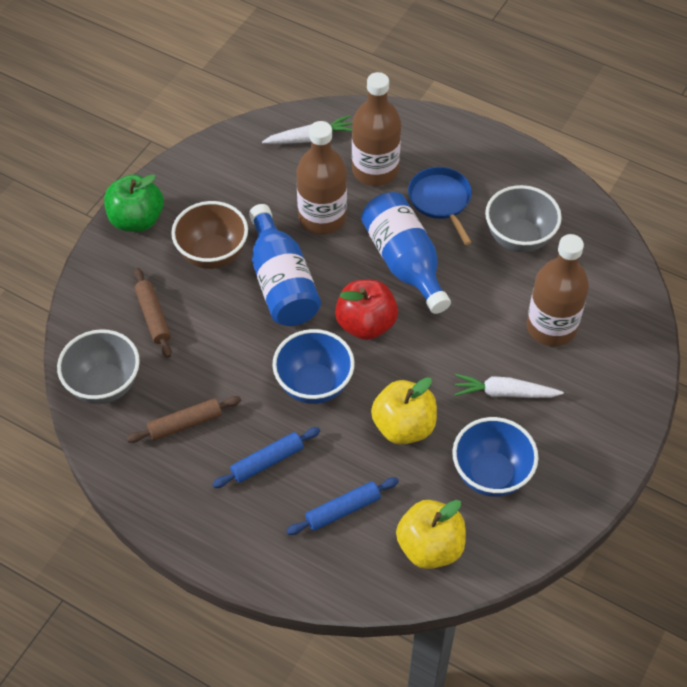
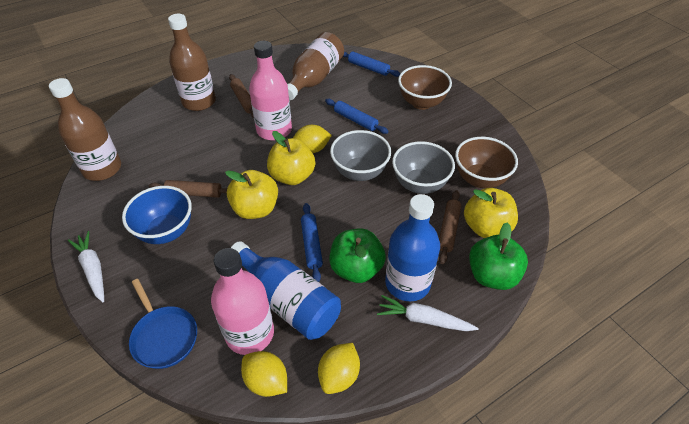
blue bowl: [272,329,355,404] [452,417,538,497] = 2 -> [122,186,192,244] = 1
blue rolling pin: [212,427,320,488] [286,477,399,535] = 2 -> [301,203,323,282] [325,99,389,134] [343,51,400,77] = 3
brown bowl: [171,201,248,269] = 1 -> [398,65,452,110] [455,137,518,188] = 2
brown rolling pin: [127,396,241,443] [134,268,172,358] = 2 -> [149,180,227,198] [229,74,254,118] [439,190,461,264] = 3
green apple: [104,174,164,232] = 1 -> [329,228,386,283] [469,222,528,290] = 2
pink bottle: none = 0 -> [211,248,274,355] [249,41,292,141] = 2
red apple: [335,280,398,340] = 1 -> none = 0
yellow apple: [371,377,437,445] [396,500,466,569] = 2 -> [225,170,278,219] [267,131,315,185] [464,188,518,238] = 3
yellow lemon: none = 0 -> [241,351,287,397] [293,125,332,153] [318,343,360,394] = 3

